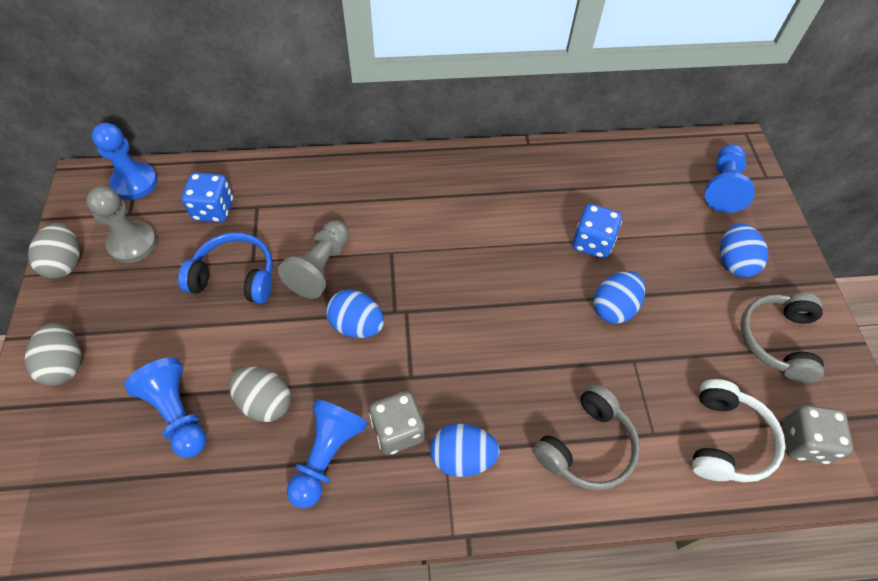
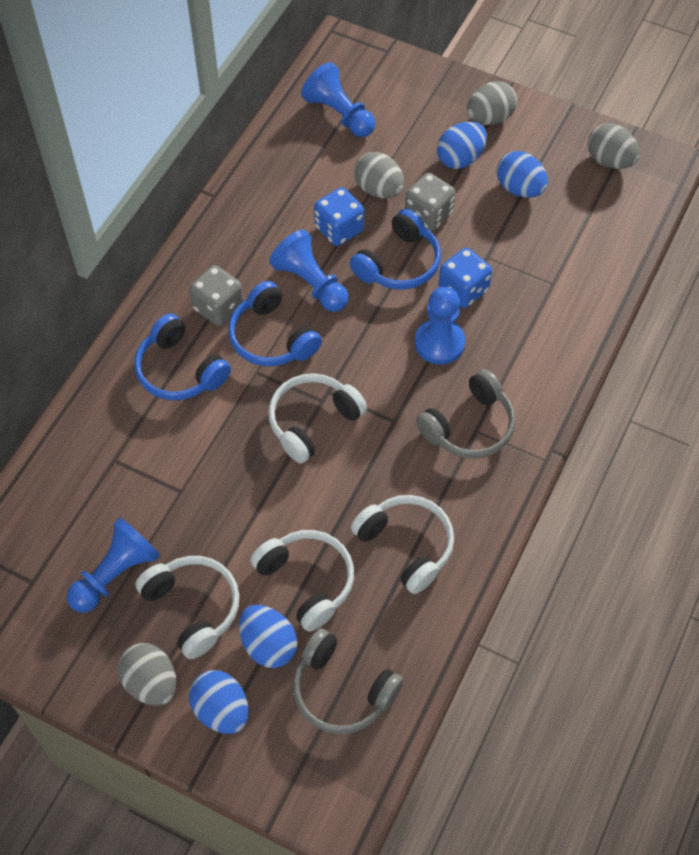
blue headphones: [178,232,273,304] = 1 -> [134,313,231,401] [228,281,322,366] [350,209,441,290] = 3
grey egg: [25,323,82,386] [28,223,80,279] [229,367,291,422] = 3 -> [118,643,177,706] [354,152,404,198] [467,81,517,125] [587,123,640,169] = 4
grey pawn: [86,186,157,263] [278,221,349,299] = 2 -> none = 0
white headphones: [692,379,785,482] = 1 -> [135,556,240,659] [250,530,354,632] [268,373,367,463] [351,495,454,594] = 4

